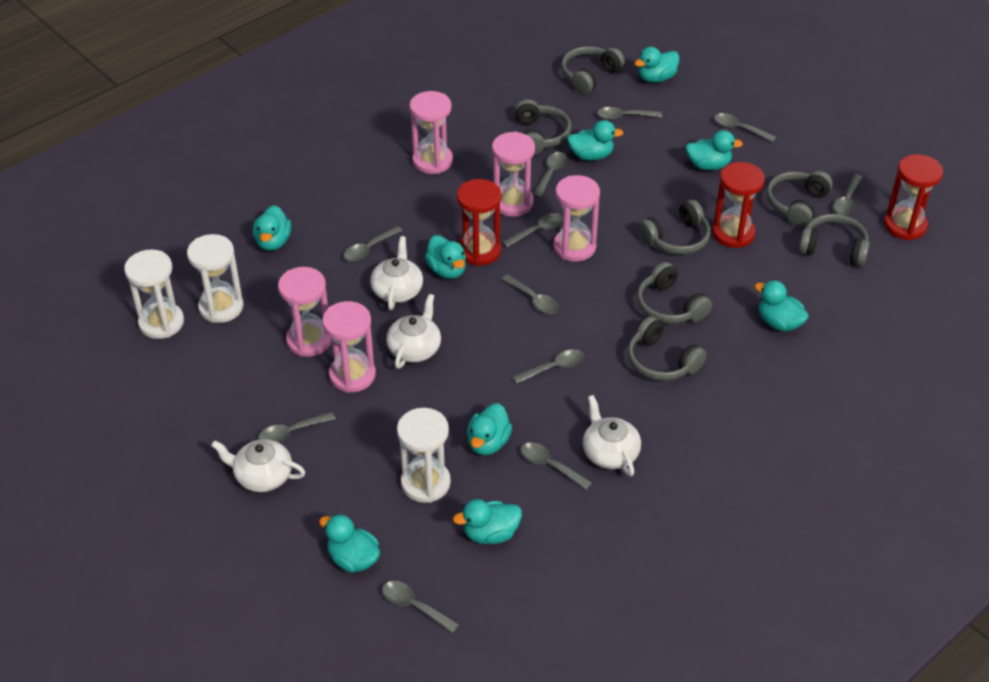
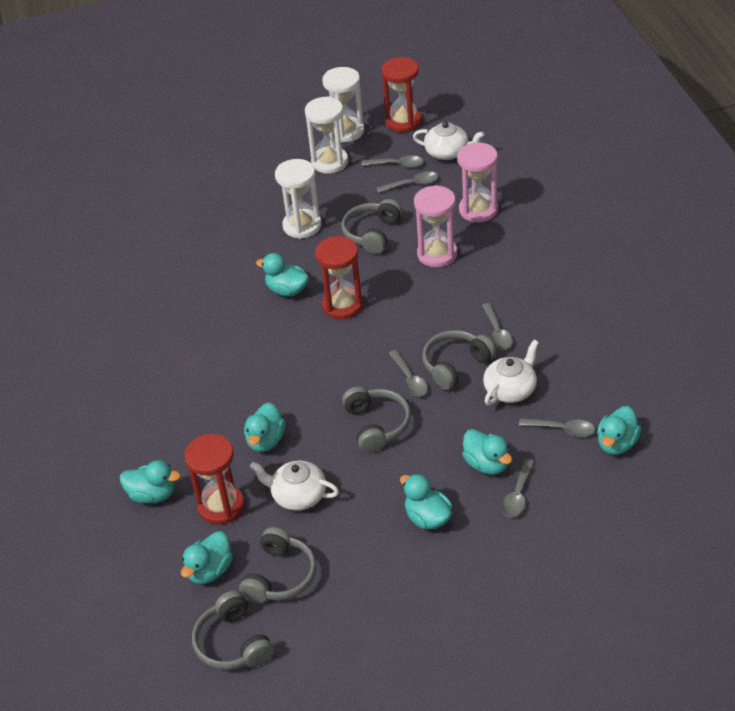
grey headphones: [515,99,571,155] [561,46,625,94] [628,316,706,381] [637,262,712,324] [638,200,711,255] [767,171,833,227] [799,214,870,267] = 7 -> [192,590,274,670] [239,527,317,603] [341,199,403,254] [342,386,411,453] [422,330,496,390] = 5
grey spoon: [258,412,336,443] [343,226,403,262] [382,581,459,633] [502,213,563,247] [502,274,559,314] [513,349,585,384] [521,443,592,490] [533,152,567,198] [597,107,662,120] [714,113,776,142] [833,174,862,215] = 11 -> [362,155,423,168] [376,171,438,193] [389,350,428,396] [482,303,513,350] [501,459,534,517] [519,418,595,437] = 6
pink hourglass: [278,267,332,357] [322,301,376,393] [410,91,453,174] [492,132,535,217] [553,175,600,262] = 5 -> [414,185,457,267] [457,142,498,222] = 2
turquoise duck: [253,205,291,251] [319,514,380,573] [425,235,466,279] [453,499,522,544] [467,403,512,455] [567,120,624,161] [634,47,680,83] [685,130,743,170] [754,280,809,332] = 9 -> [120,460,181,503] [181,531,233,584] [244,402,285,452] [256,253,309,296] [400,474,452,529] [462,429,512,475] [597,406,641,455] = 7
white teapot: [211,439,306,492] [370,236,423,310] [386,294,441,369] [583,395,641,476] = 4 -> [250,461,339,511] [413,122,484,160] [483,340,539,405] = 3

